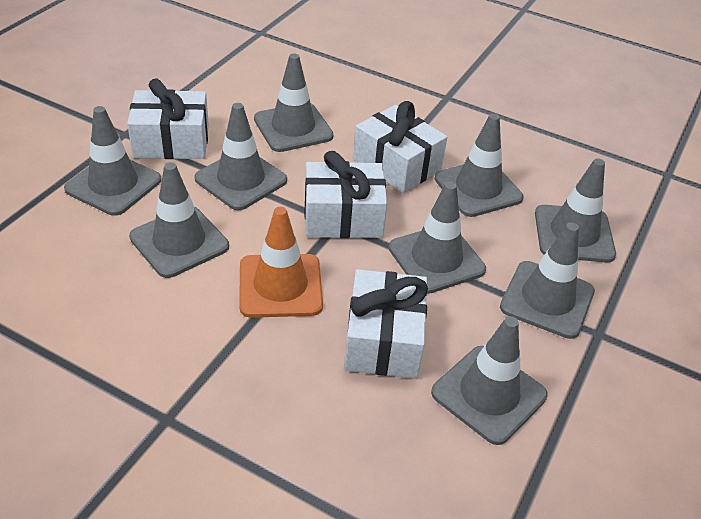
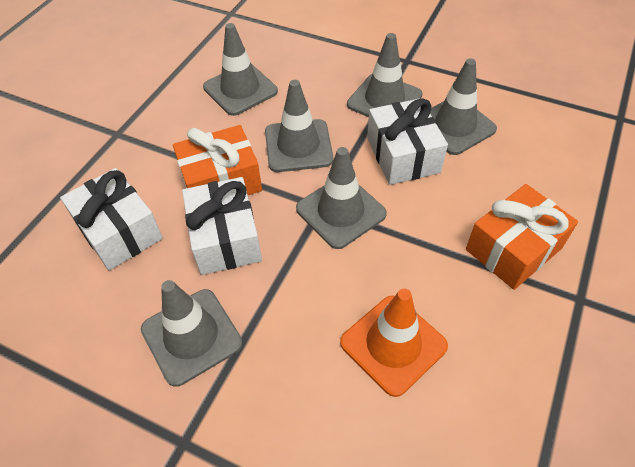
grey traffic cone: [64,106,162,216] [129,162,229,278] [194,103,287,210] [254,53,334,152] [389,181,486,294] [431,316,548,445] [435,113,524,217] [500,222,595,339] [535,158,616,263] = 9 -> [141,280,243,387] [203,23,278,116] [265,80,333,172] [296,147,387,249] [347,33,422,117] [430,59,497,155] = 6
orange gift: none = 0 -> [173,125,262,195] [466,184,578,290] = 2
white gift: [127,78,209,159] [305,151,387,238] [344,269,428,378] [353,101,447,193] = 4 -> [60,168,163,270] [182,177,262,275] [367,98,448,185] = 3

